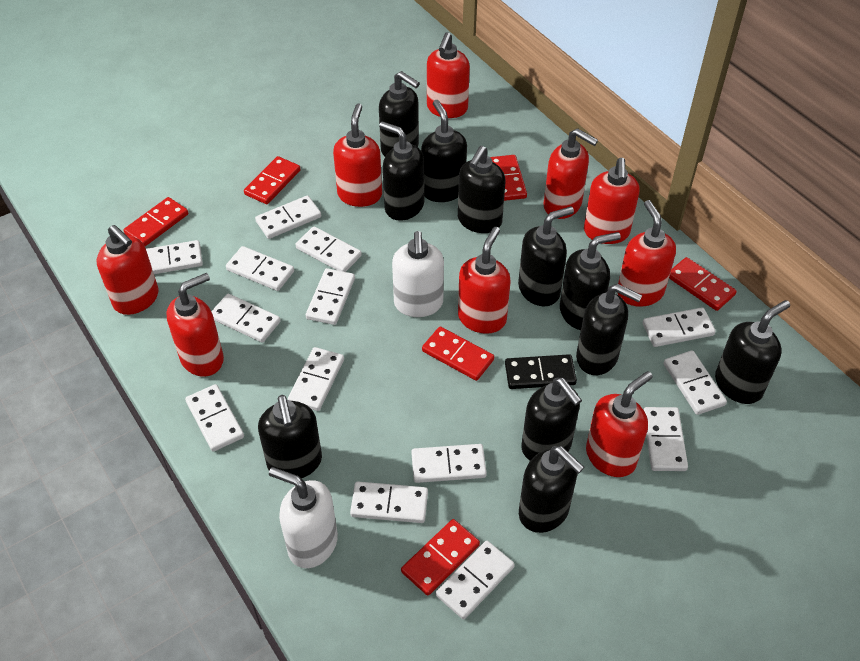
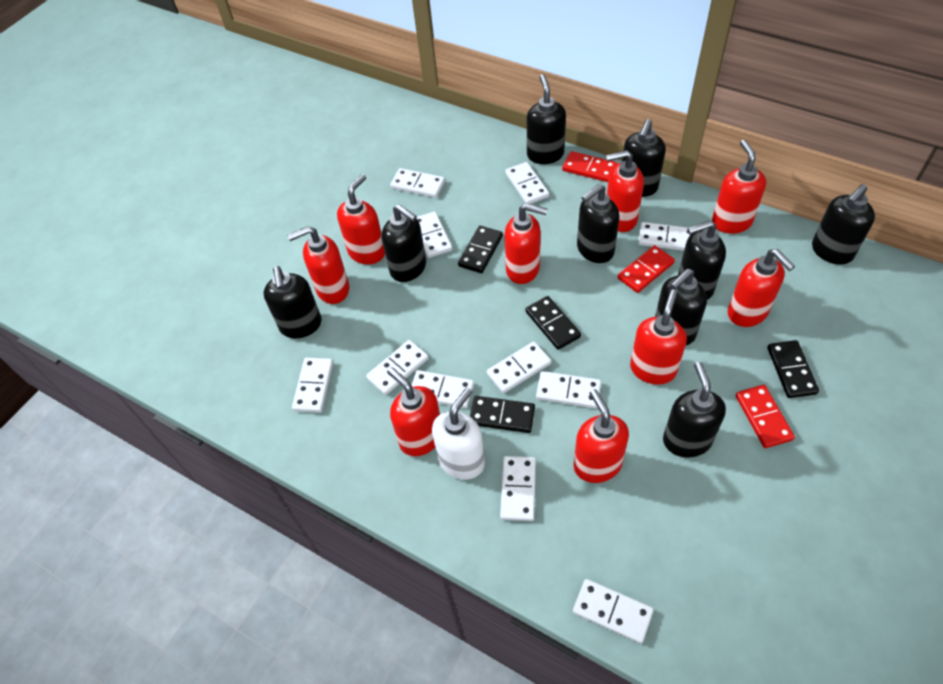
black domino: [505,354,577,389] = 1 -> [458,226,503,273] [470,396,535,433] [525,296,581,350] [767,340,819,398] = 4
black soap dispenser: [258,395,322,478] [379,71,420,157] [379,121,424,221] [421,100,467,202] [458,146,505,233] [518,206,574,306] [519,446,584,533] [522,378,582,461] [560,232,621,330] [576,284,642,375] [715,300,790,404] = 11 -> [264,266,322,338] [382,204,426,282] [527,74,566,164] [577,184,620,263] [622,119,666,197] [655,269,707,345] [663,362,726,458] [678,220,726,300] [812,184,875,265] = 9
red domino: [124,197,188,246] [244,156,301,204] [401,519,480,596] [422,326,494,381] [490,155,527,201] [669,257,737,311] = 6 -> [562,151,617,182] [618,245,675,293] [736,385,795,448] = 3
white domino: [146,240,203,274] [185,384,244,452] [211,294,280,343] [226,246,294,291] [255,195,321,239] [288,347,344,411] [295,226,362,272] [306,268,355,325] [350,482,428,523] [411,444,487,483] [436,541,515,620] [643,307,716,347] [644,407,688,471] [664,350,727,415] = 14 -> [292,358,333,413] [366,340,429,395] [390,168,445,198] [412,370,474,408] [417,212,452,258] [487,342,551,393] [500,456,536,521] [505,162,549,204] [536,371,601,408] [573,579,654,643] [638,222,690,251] = 11
white soap dispenser: [269,467,338,568] [392,231,444,317] = 2 -> [432,388,485,480] = 1

